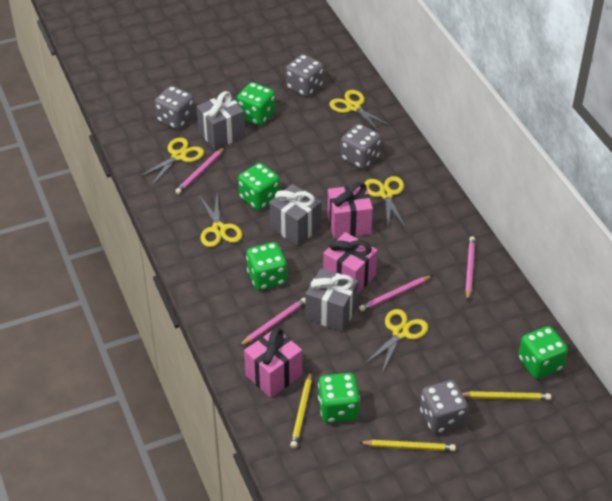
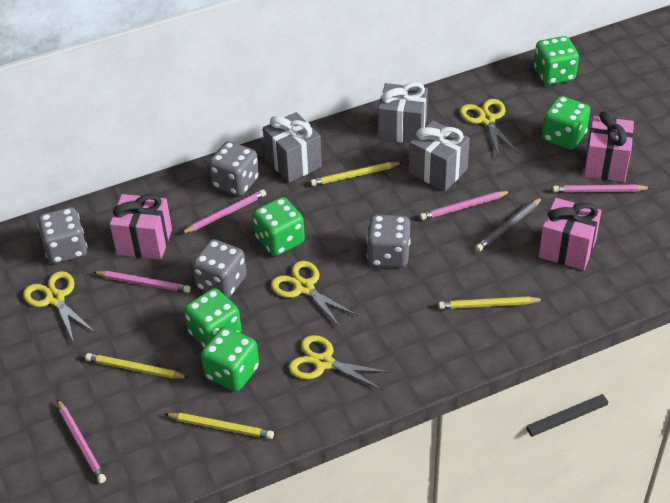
grey pencil: none = 0 -> [475,197,543,251] = 1
pink pencil: [175,147,225,194] [240,297,306,346] [359,275,433,312] [465,236,475,301] = 4 -> [57,399,106,483] [93,271,191,293] [181,189,266,234] [420,191,511,220] [553,185,651,193] = 5
yellow pencil: [290,371,312,448] [359,440,456,451] [462,391,551,400] = 3 -> [85,353,189,379] [165,413,274,439] [310,162,403,186] [438,296,545,309] = 4
yellow scissors: [139,137,204,186] [200,194,242,247] [329,90,392,133] [365,176,406,228] [365,309,428,373] = 5 -> [23,271,96,342] [271,261,358,328] [289,335,392,390] [460,99,519,156] = 4

